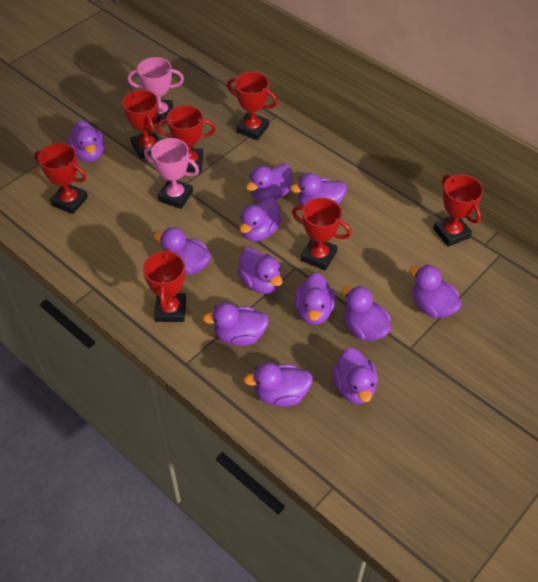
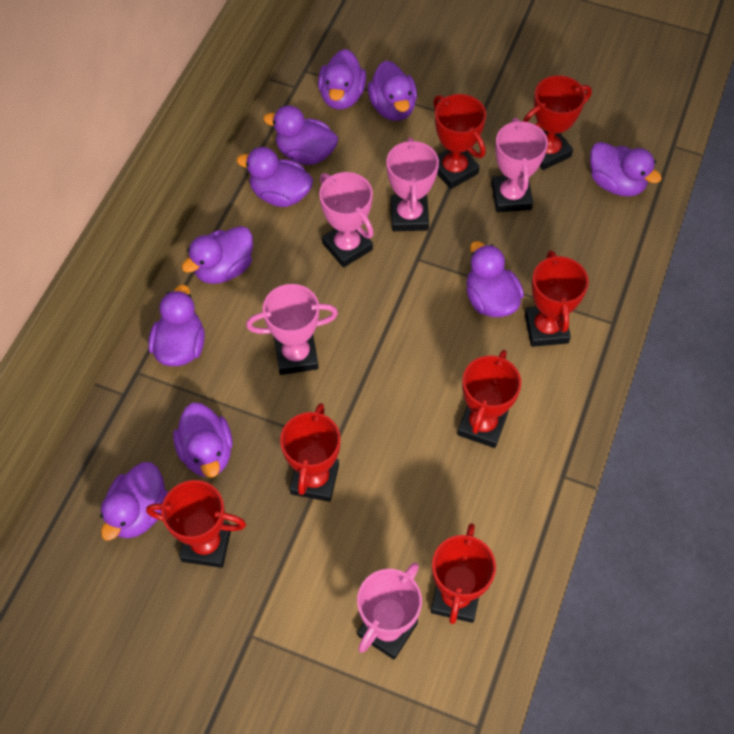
pink trophy: [128,57,184,123] [144,138,199,209] = 2 -> [246,284,338,375] [319,172,374,268] [357,563,422,659] [386,137,439,231] [491,118,548,212] = 5
purple duck: [68,121,105,162] [154,227,211,275] [202,302,269,346] [237,248,283,294] [239,198,282,241] [244,362,313,407] [246,163,292,201] [290,173,347,206] [295,273,335,325] [332,347,377,404] [342,286,391,341] [409,265,462,318] = 12 -> [100,462,168,541] [148,284,205,366] [173,402,232,478] [182,226,253,284] [236,147,313,207] [263,106,338,165] [318,49,366,109] [368,61,417,121] [466,241,524,317] [590,142,662,196] = 10

